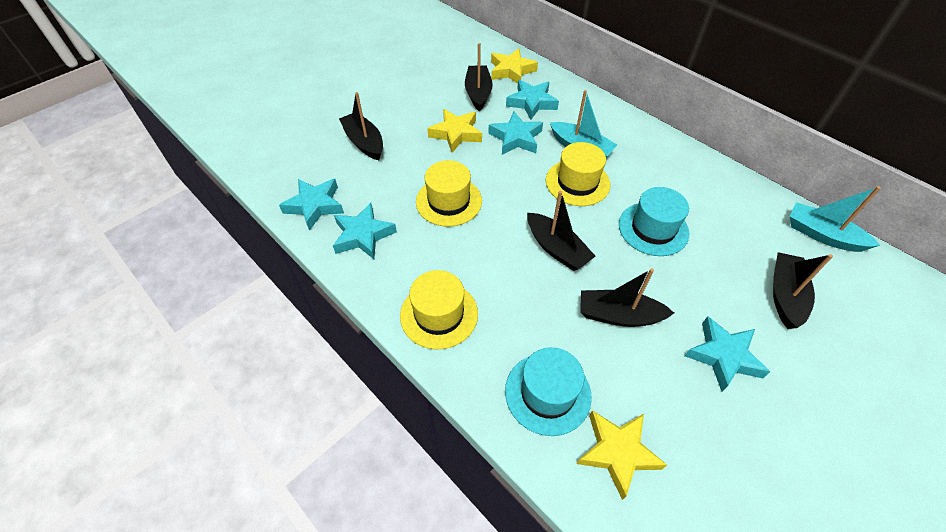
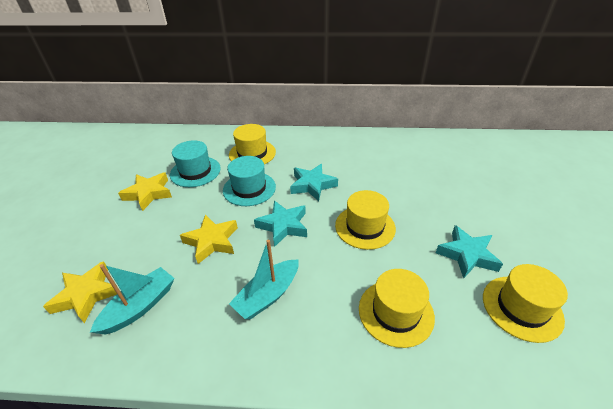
black boat: [339,92,383,160] [465,43,493,112] [527,191,596,271] [580,268,674,327] [773,252,833,329] = 5 -> none = 0
turquoise star: [279,179,344,231] [333,203,397,259] [488,112,543,155] [506,80,559,120] [685,316,770,392] = 5 -> [254,201,307,247] [290,164,338,201] [436,225,503,278] = 3
yellow hat: [400,270,478,349] [416,160,482,227] [546,142,610,206] = 3 -> [229,124,276,164] [335,190,396,250] [359,269,435,348] [483,264,568,343] = 4

